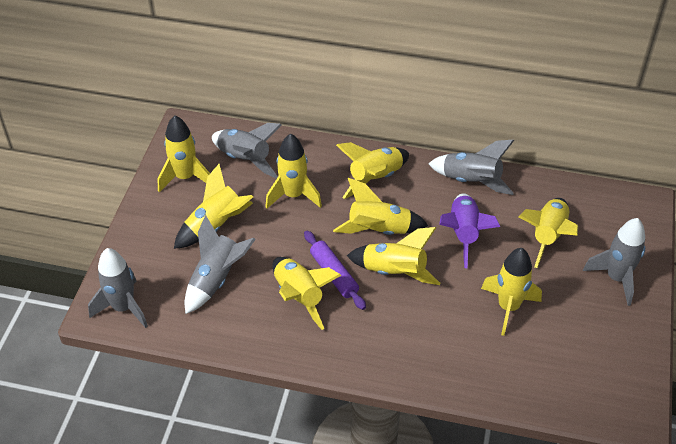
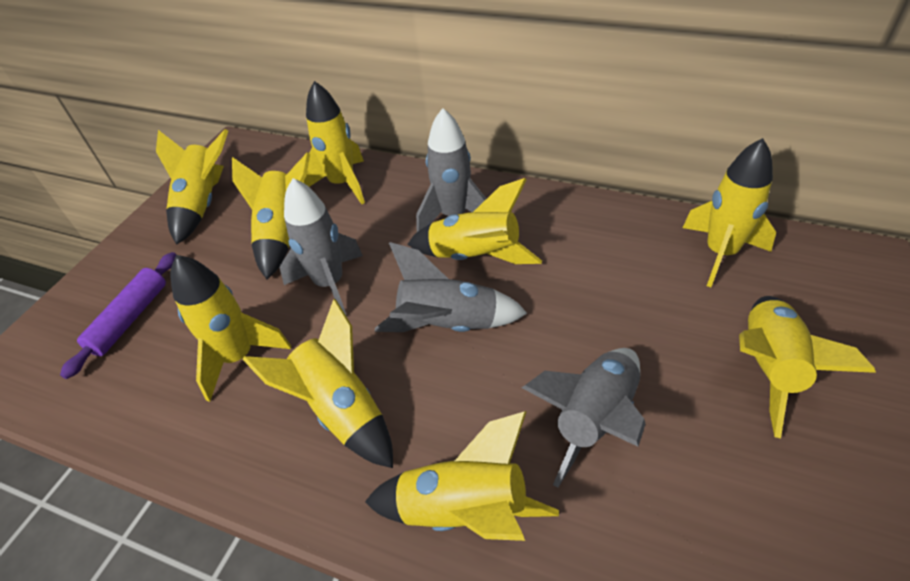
grey rocket: [88,248,148,328] [185,215,256,314] [212,123,282,178] [428,140,514,195] [583,218,645,306] = 5 -> [280,178,363,316] [375,242,527,332] [416,108,487,232] [522,348,645,488] = 4
purple rocket: [439,193,501,268] = 1 -> none = 0

